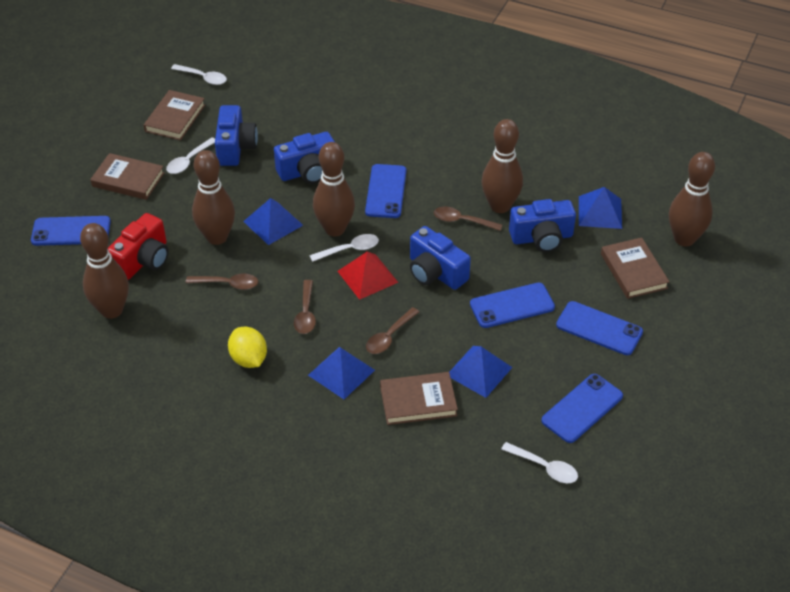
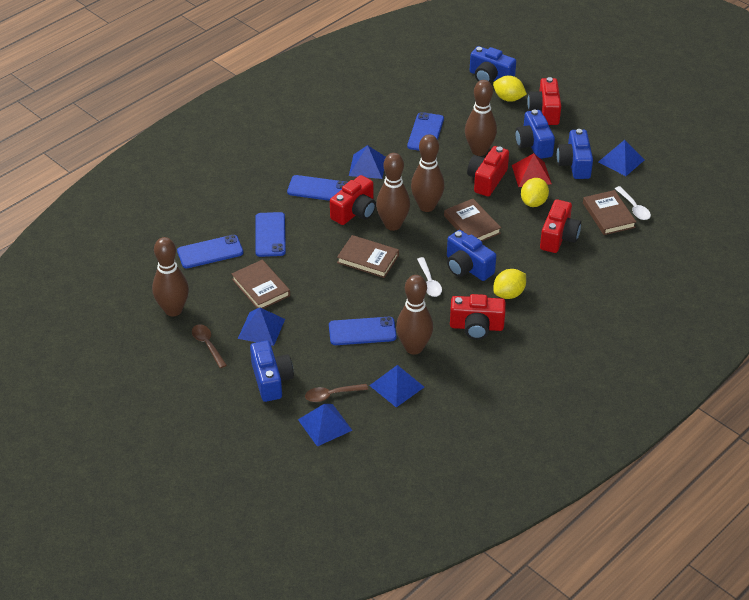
blue camera: [215,105,258,166] [274,132,335,184] [410,226,471,290] [509,199,576,252] = 4 -> [250,341,294,402] [447,230,496,281] [470,46,516,83] [515,109,555,159] [557,129,593,179] = 5
blue pyramid: [243,198,303,245] [308,347,375,399] [449,346,513,398] [579,187,622,229] = 4 -> [238,307,285,346] [298,404,353,447] [349,145,386,179] [369,365,424,407] [599,140,644,176] = 5
brown spoon: [186,274,258,290] [294,280,316,334] [366,307,419,354] [434,207,502,231] = 4 -> [192,324,227,368] [305,384,368,402] = 2
red camera: [108,213,168,280] = 1 -> [330,175,376,225] [450,294,506,340] [467,146,509,196] [527,77,561,125] [540,199,581,253] = 5
white spoon: [166,138,215,174] [171,64,227,85] [309,234,379,262] [501,442,578,483] = 4 -> [417,257,442,297] [615,186,651,220] = 2
yellow lemon: [228,327,267,368] = 1 -> [493,76,527,102] [493,269,526,299] [521,178,549,207] = 3

